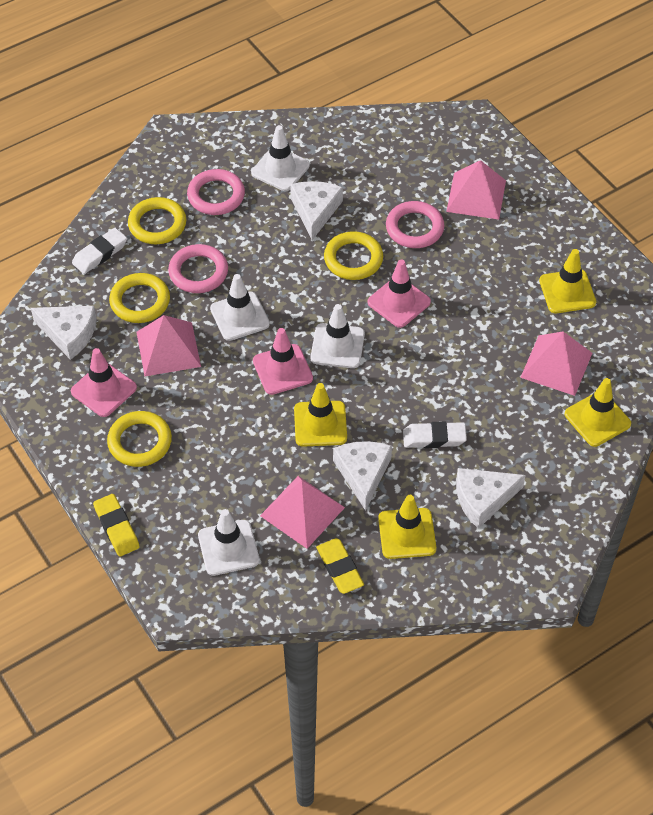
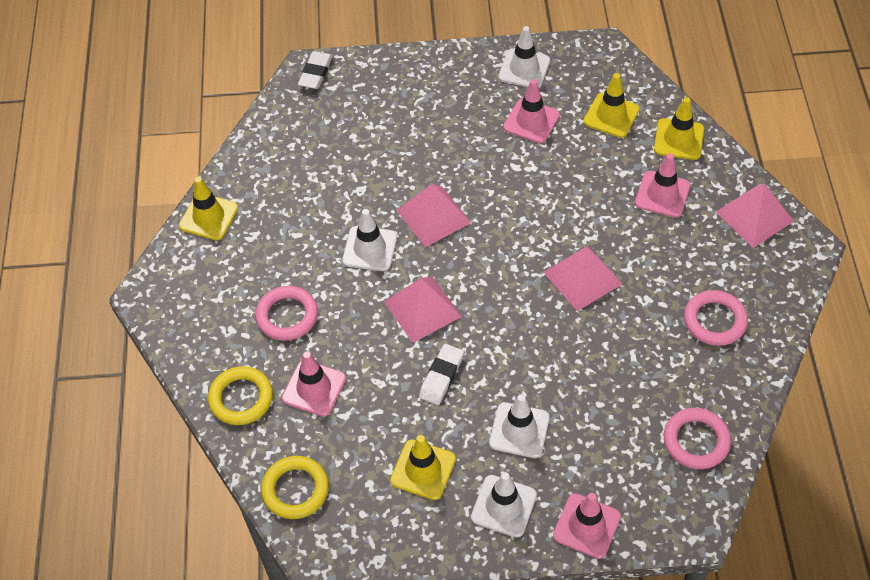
pink traffic cone: [71,348,137,417] [253,328,313,395] [367,260,431,328] = 3 -> [282,351,346,417] [503,79,560,143] [553,493,621,559] [635,153,690,218] = 4
white cheese: [31,306,97,360] [290,181,343,240] [333,441,392,511] [456,468,526,528] = 4 -> none = 0
yellow eraser: [93,494,140,556] [316,538,364,594] = 2 -> none = 0
yellow ring: [107,411,172,467] [109,273,170,323] [128,197,186,244] [324,231,383,280] = 4 -> [208,366,273,425] [261,456,329,519] = 2

